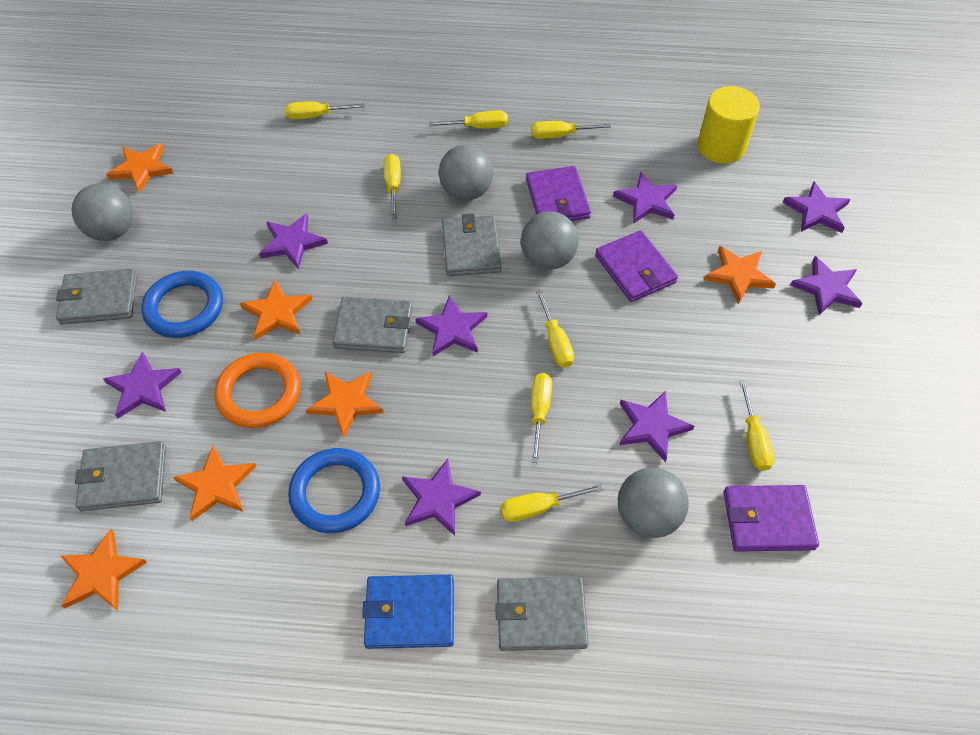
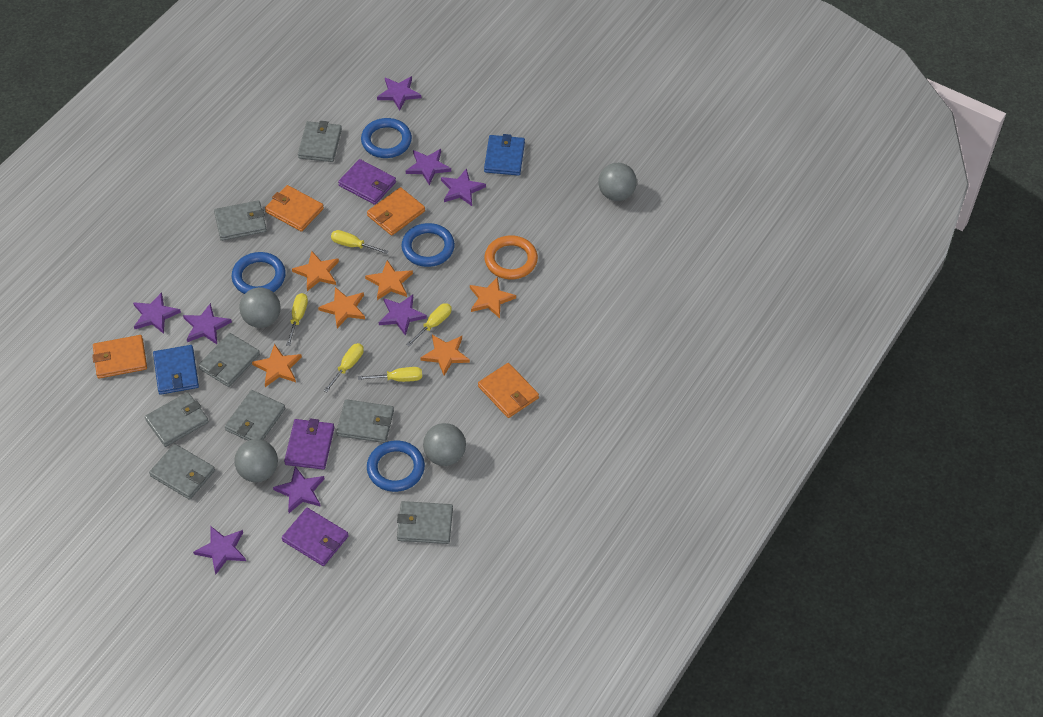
blue ring: [142,271,223,338] [288,448,380,533] = 2 -> [232,252,286,294] [361,118,412,158] [367,441,425,492] [401,223,455,267] = 4
blue wallet: [362,575,454,649] = 1 -> [153,345,199,395] [484,134,525,176] = 2
grey wallet: [56,269,137,325] [75,441,166,511] [332,297,413,353] [442,214,501,276] [495,577,588,651] = 5 -> [145,392,209,447] [149,444,215,500] [198,333,260,387] [214,200,267,241] [225,390,285,441] [298,121,342,162] [336,399,394,443] [397,501,453,544] = 8
orange wallet: none = 0 -> [92,335,147,379] [265,185,324,232] [367,187,425,236] [478,363,539,418] = 4
yellow cylinder: [697,86,760,164] = 1 -> none = 0
yellow screwdriver: [285,101,365,120] [383,154,401,219] [429,111,508,129] [500,484,604,522] [531,121,611,139] [531,373,552,463] [536,290,574,368] [739,380,774,471] = 8 -> [286,293,308,346] [324,343,364,392] [331,230,389,254] [358,367,422,382] [406,303,452,346] = 5

